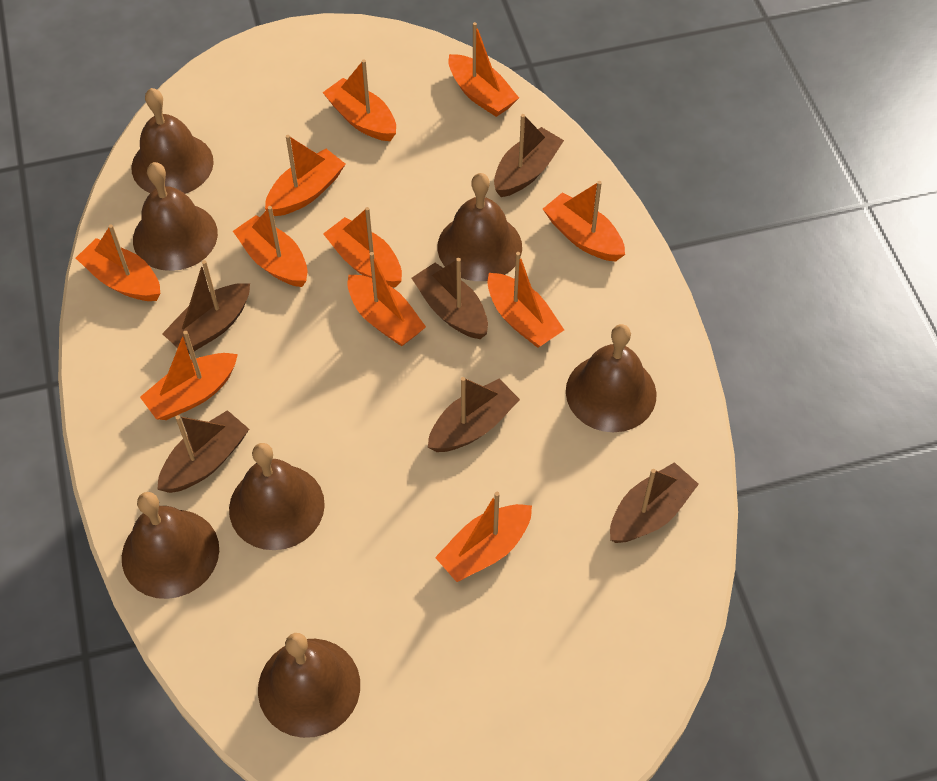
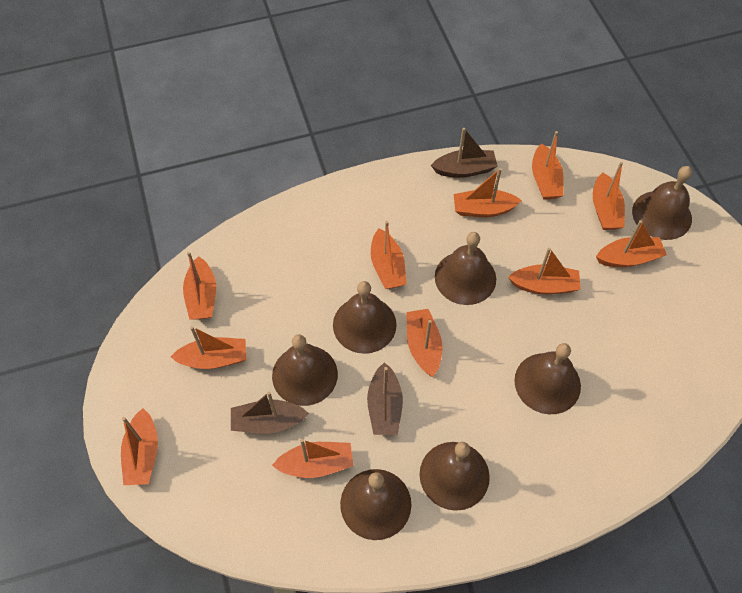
brown boat: [157,410,249,493] [162,260,250,354] [412,258,488,339] [428,377,520,452] [494,114,564,197] [610,462,699,543] = 6 -> [231,392,309,434] [367,362,403,435] [431,128,497,178] = 3

